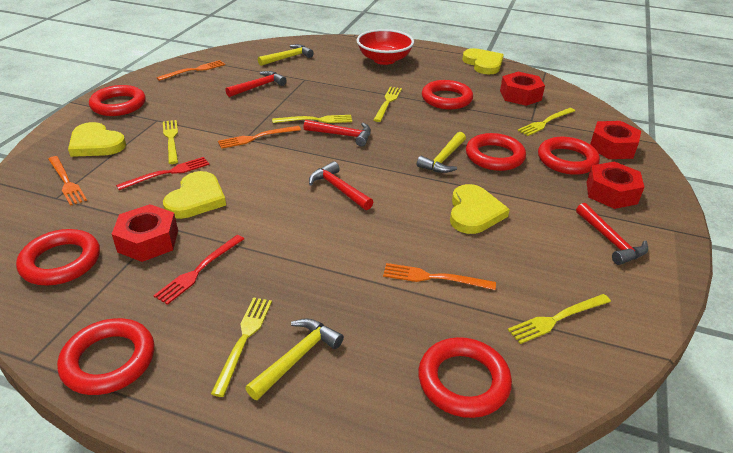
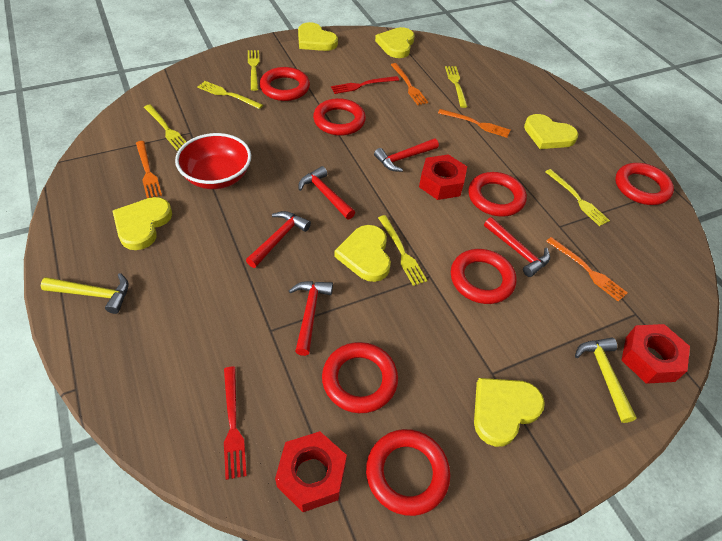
red hammer: [226,71,287,97] [303,120,371,147] [309,161,373,210] [576,203,648,265] = 4 -> [246,211,311,268] [289,281,333,356] [298,166,355,220] [374,138,439,172] [484,217,550,277] = 5
red nut: [112,204,178,262] [500,72,545,106] [587,161,644,209] [590,121,641,159] = 4 -> [275,431,347,512] [419,154,467,200] [621,324,690,384] = 3
yellow hammer: [245,318,344,400] [258,44,314,66] [417,132,466,173] = 3 -> [41,273,128,314] [575,338,637,423] = 2
yellow heart: [68,122,126,157] [163,171,226,219] [450,184,510,234] [462,48,504,74] = 4 -> [113,197,172,250] [298,22,338,51] [334,225,391,282] [375,27,415,58] [474,378,545,447] [524,114,578,149] = 6

